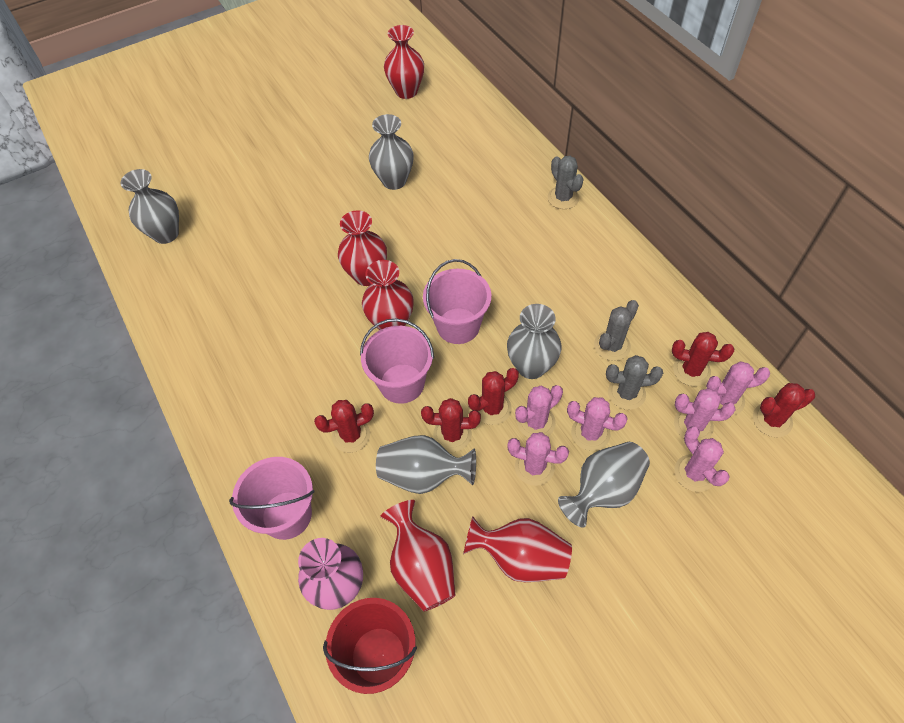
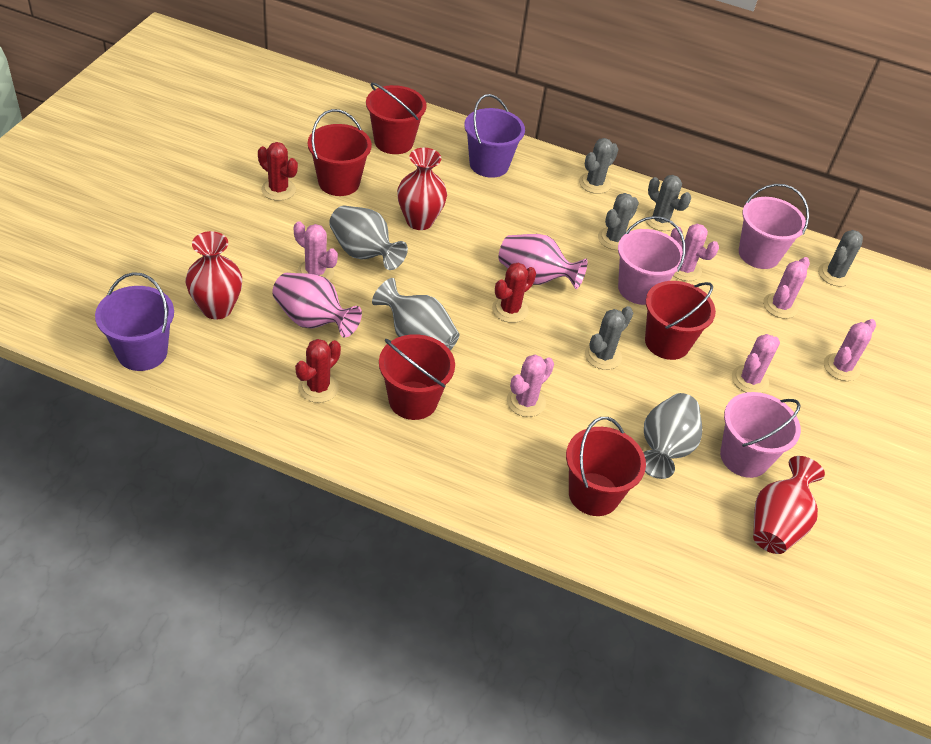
grey cactus: [548,156,583,209] [594,300,639,361] [606,355,663,410] = 3 -> [579,138,618,194] [585,306,633,370] [598,193,639,250] [645,175,691,231] [818,230,863,287] = 5
grey vase: [121,169,179,244] [369,114,414,190] [376,435,476,494] [507,304,562,379] [558,442,650,528] = 5 -> [329,206,408,270] [372,278,459,350] [643,393,702,479] = 3
pink vase: [298,538,363,610] = 1 -> [272,273,362,338] [499,234,588,289] = 2
purple bucket: none = 0 -> [95,272,174,371] [464,94,525,178] = 2
red bucket: [323,598,417,694] = 1 -> [308,109,372,196] [366,83,427,154] [379,334,455,420] [566,417,646,516] [645,281,716,360] = 5
red cactus: [314,400,374,453] [421,398,481,452] [468,368,519,425] [672,332,734,386] [753,383,815,437] = 5 -> [258,142,298,201] [295,339,341,403] [492,263,536,323] = 3
red vase: [338,210,387,286] [362,260,414,330] [380,500,456,612] [384,25,424,99] [463,516,572,582] = 5 -> [186,231,242,319] [397,148,447,230] [753,456,825,554] = 3

